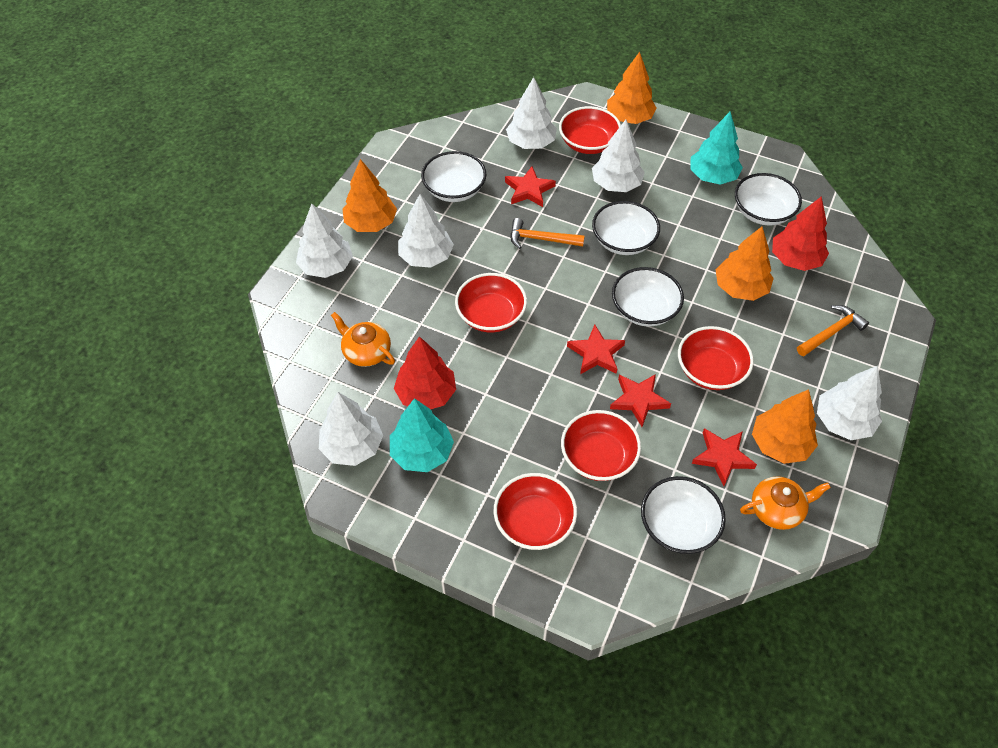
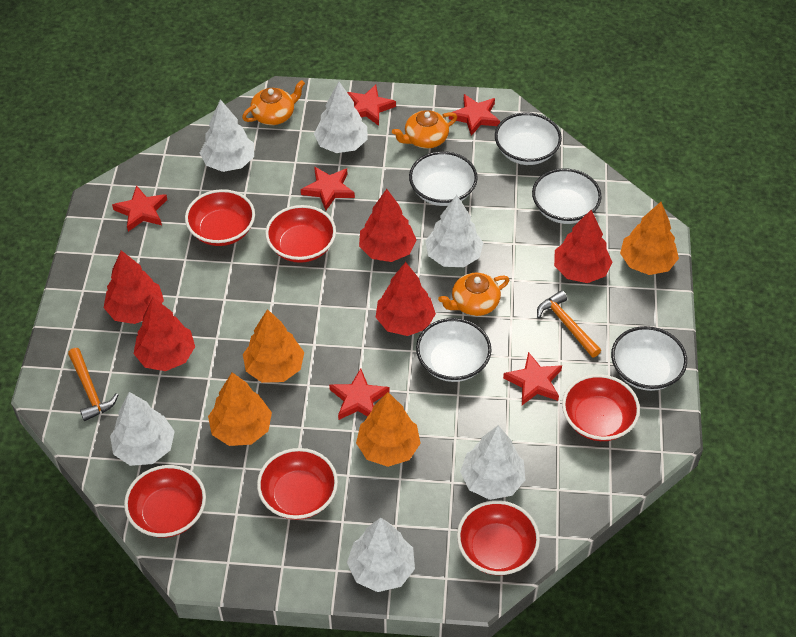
orange teapot: [331,312,395,367] [740,476,831,530] = 2 -> [242,80,305,125] [392,110,457,149] [438,273,509,316] = 3
red bowl: [455,273,527,332] [494,473,577,550] [559,106,621,154] [561,410,641,481] [678,326,754,390] = 5 -> [124,465,206,538] [185,189,255,246] [257,448,338,520] [265,205,336,263] [457,500,540,575] [562,374,640,441] = 6
red star: [505,166,556,207] [567,324,625,374] [610,374,671,427] [692,428,757,486] = 4 -> [112,185,167,232] [301,167,355,211] [329,368,390,420] [347,84,396,126] [449,94,500,136] [503,352,562,405] = 6
red tree: [394,336,456,409] [772,196,829,271] = 2 -> [104,250,164,324] [134,297,195,371] [359,189,417,262] [376,262,436,336] [554,210,612,283] = 5
turquoise tree: [390,398,454,472] [690,112,743,185] = 2 -> none = 0

